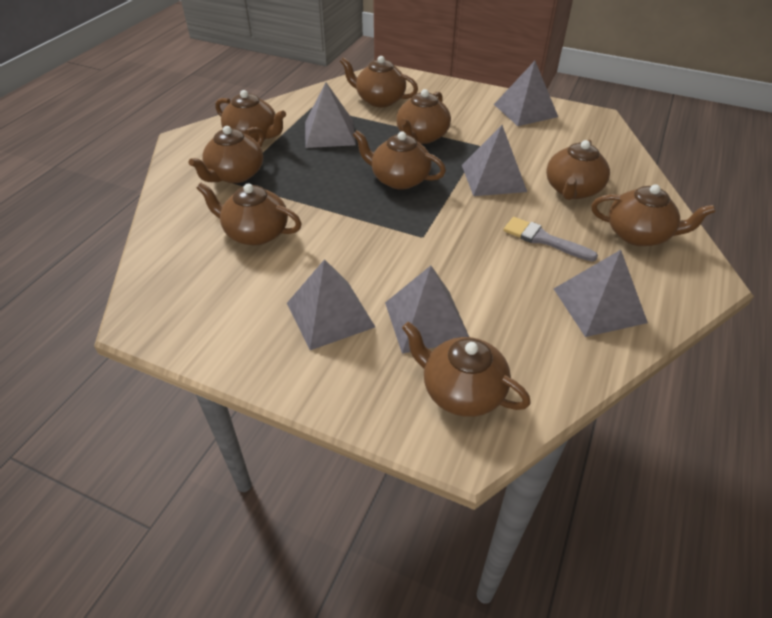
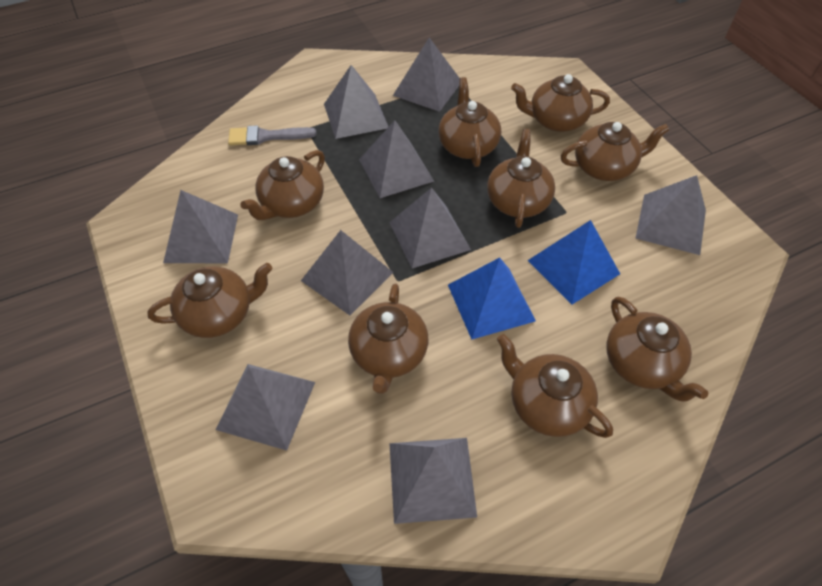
blue pyramid: none = 0 -> [448,257,536,339] [528,220,620,305] = 2
grey pyramid: [287,259,375,350] [305,82,356,148] [385,266,469,354] [462,125,527,196] [494,61,558,126] [554,250,648,337] = 6 -> [163,190,238,263] [215,364,315,451] [301,230,394,315] [324,65,388,139] [359,120,434,198] [389,188,471,268] [389,438,477,524] [393,38,460,112] [636,175,706,255] = 9

